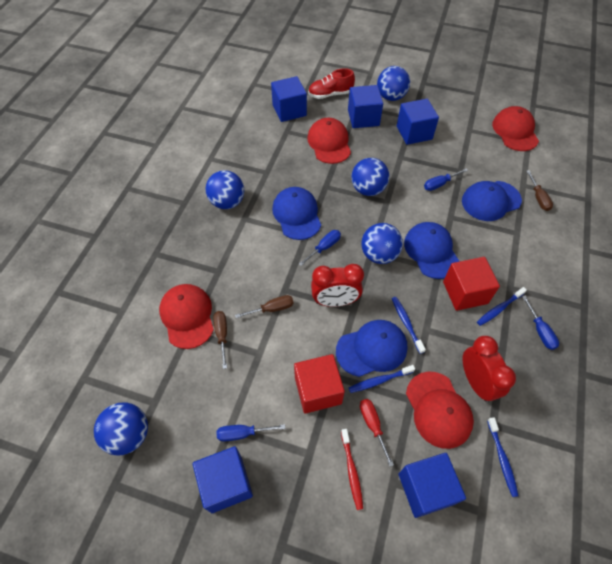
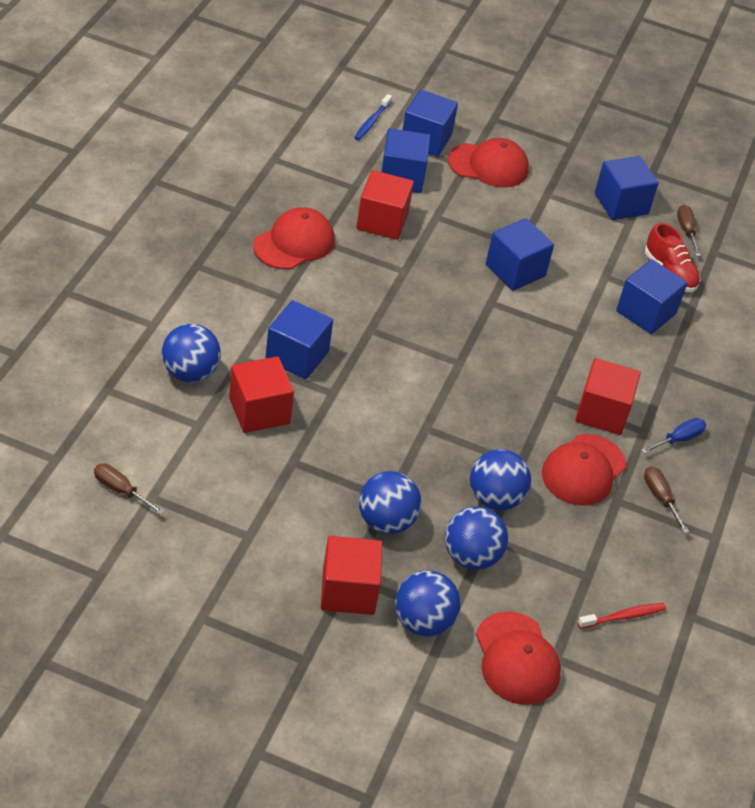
blue cap: [272,187,321,240] [336,320,408,377] [404,222,460,279] [462,181,522,221] = 4 -> none = 0
blue cube: [192,446,253,513] [271,76,307,122] [348,85,383,128] [397,99,439,145] [399,453,466,518] = 5 -> [265,300,333,380] [381,128,430,193] [403,90,458,157] [486,218,554,291] [595,156,659,220] [616,259,687,334] = 6
blue screwdriver: [216,424,285,442] [299,230,341,266] [424,169,468,191] [522,295,559,350] = 4 -> [641,418,706,454] = 1
blue toothbrush: [349,365,415,393] [392,297,426,354] [477,287,527,326] [487,417,519,497] = 4 -> [354,94,392,140] = 1
red clock: [311,264,364,307] [463,336,516,402] = 2 -> none = 0
red cube: [294,354,345,414] [443,257,500,311] = 2 -> [229,356,294,433] [321,536,382,615] [356,170,414,240] [575,358,641,435] = 4
red screwdriver: [360,399,394,467] = 1 -> none = 0

